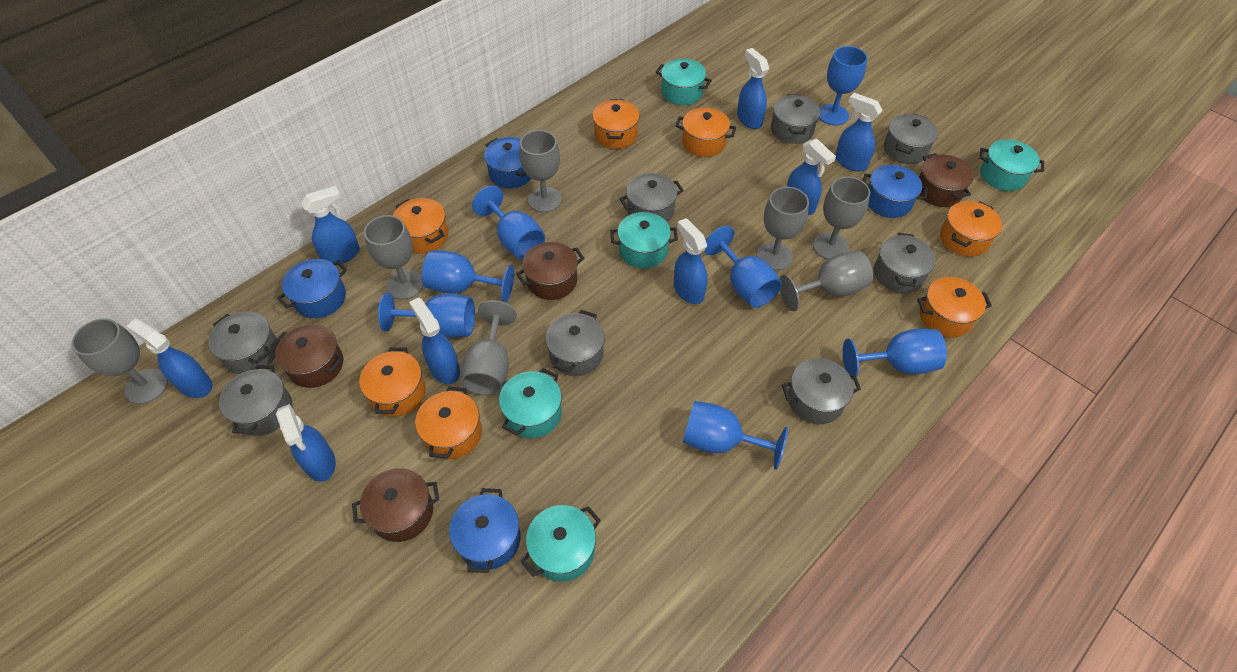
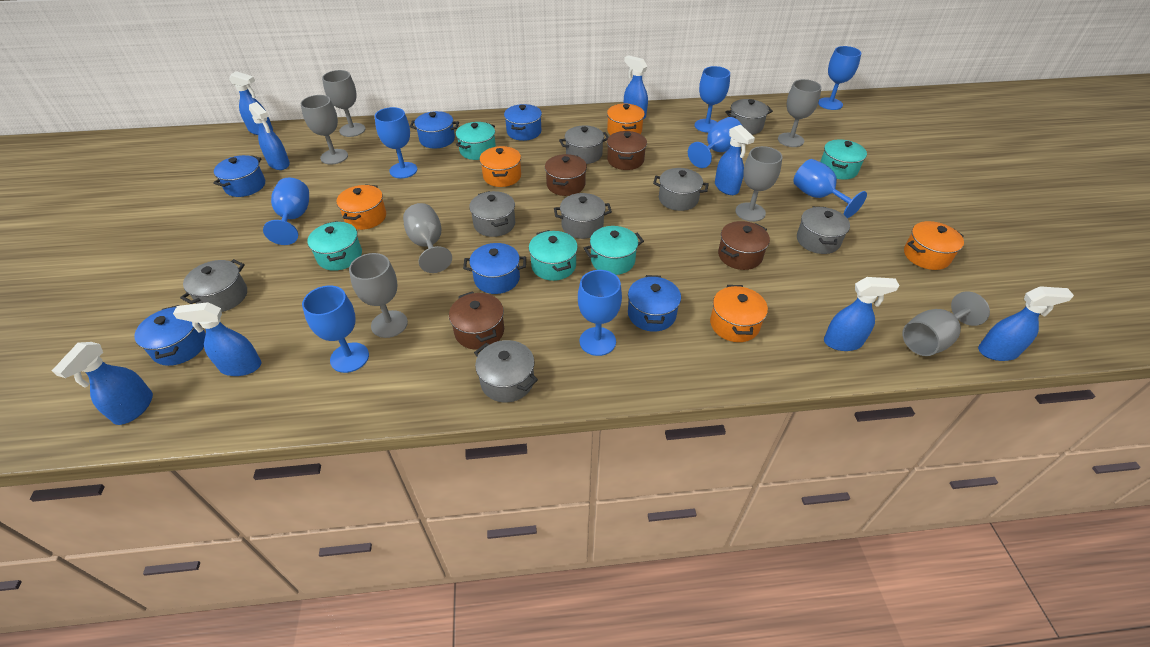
blue goblet: [378,293,475,338] [422,250,514,303] [472,185,545,260] [683,401,788,470] [704,226,782,308] [820,46,868,125] [843,329,947,379] = 7 -> [263,177,309,245] [302,285,369,373] [375,107,417,178] [578,270,622,356] [688,117,742,168] [695,66,730,133] [793,159,867,218] [818,46,861,110] = 8
blue pot: [277,259,347,318] [449,488,521,573] [484,137,531,188] [863,165,928,218] = 4 -> [134,305,206,366] [213,155,265,197] [410,111,459,148] [463,243,526,294] [504,104,542,141] [628,275,681,332] = 6
orange pot: [359,348,426,417] [393,198,449,254] [415,386,482,459] [592,99,640,149] [676,107,736,157] [917,277,992,338] [940,201,1002,257] = 7 -> [337,184,386,230] [480,146,521,187] [607,104,645,135] [710,285,768,342] [904,221,964,270] = 5

